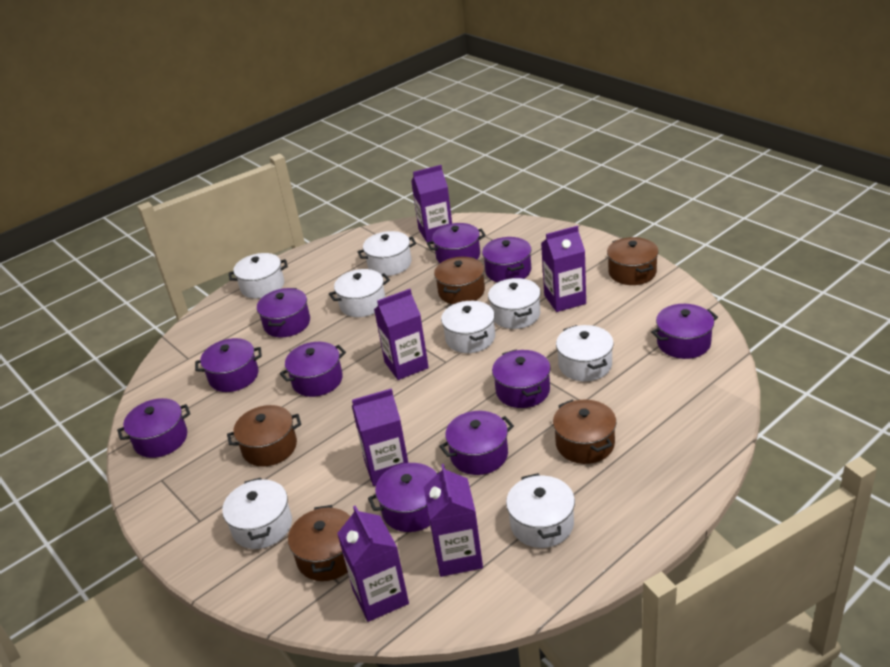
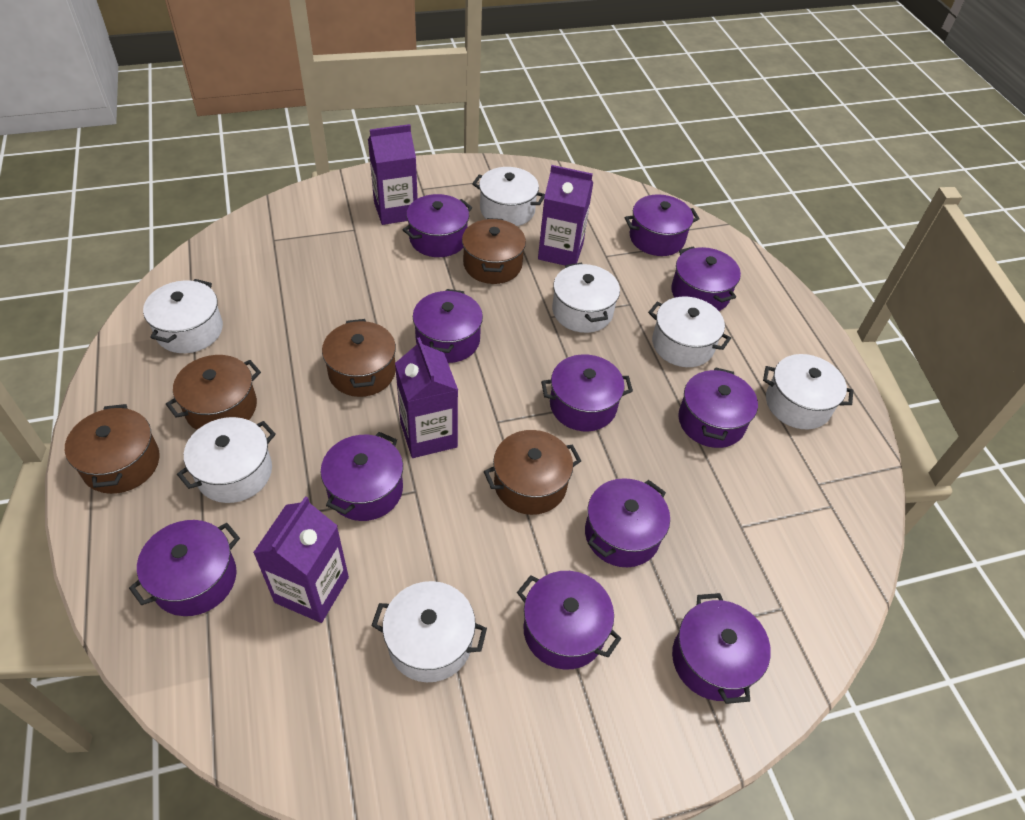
purple carton: [337,505,409,622] [352,388,408,486] [374,289,429,380] [411,165,452,242] [424,464,483,577] [541,226,586,312] = 6 -> [253,496,349,623] [368,124,418,225] [395,337,458,458] [538,165,593,265] = 4
purple pot: [117,398,190,458] [195,338,262,392] [257,288,310,337] [280,342,346,397] [368,463,439,532] [427,223,486,263] [439,411,514,475] [482,237,531,282] [492,350,551,408] [651,304,718,359] = 10 -> [129,520,240,616] [321,432,403,521] [402,194,472,257] [413,289,483,363] [517,571,621,670] [541,354,633,431] [585,478,670,567] [624,194,699,256] [671,246,741,311] [672,593,771,704] [678,367,758,448] = 11
white pot: [222,478,292,549] [229,253,288,299] [329,269,390,317] [358,231,416,276] [441,301,495,353] [488,278,541,329] [506,473,575,548] [556,325,614,381] = 8 -> [143,279,223,353] [177,417,276,503] [371,581,487,682] [472,167,545,226] [552,263,620,333] [648,297,731,367] [763,354,853,430] = 7

